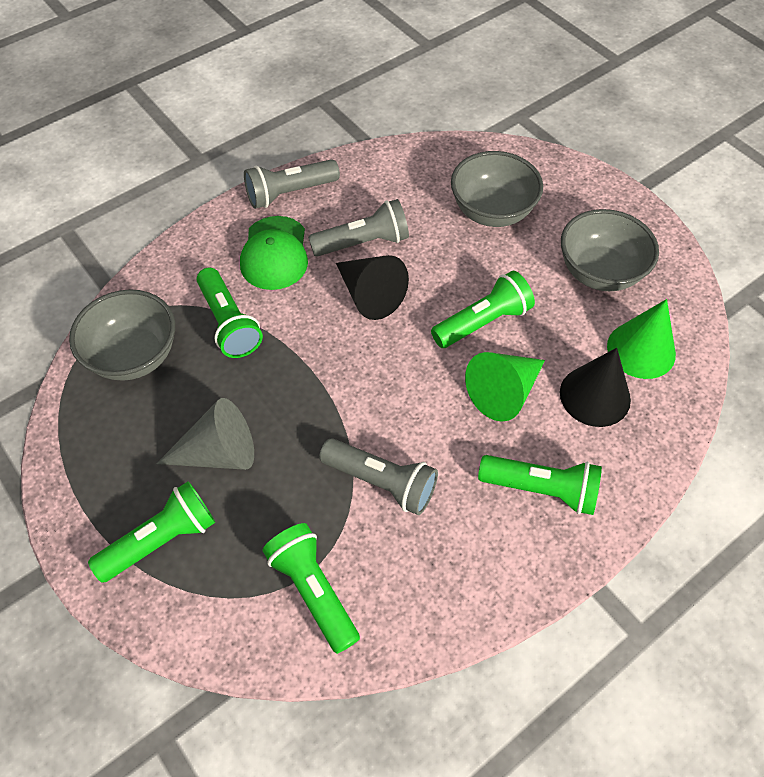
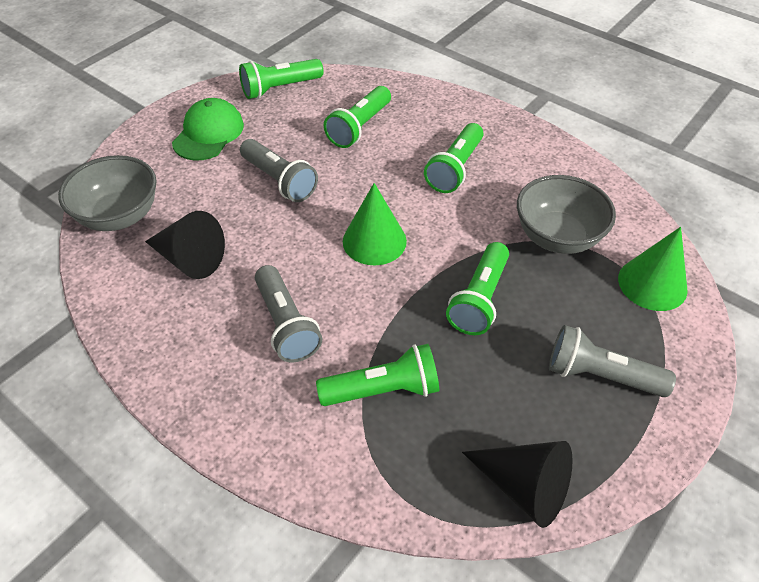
grey bowl: [69,289,175,381] [451,151,543,227] [561,209,659,291] = 3 -> [58,155,157,231] [517,175,616,254] = 2
grey cone: [157,398,254,470] = 1 -> none = 0

